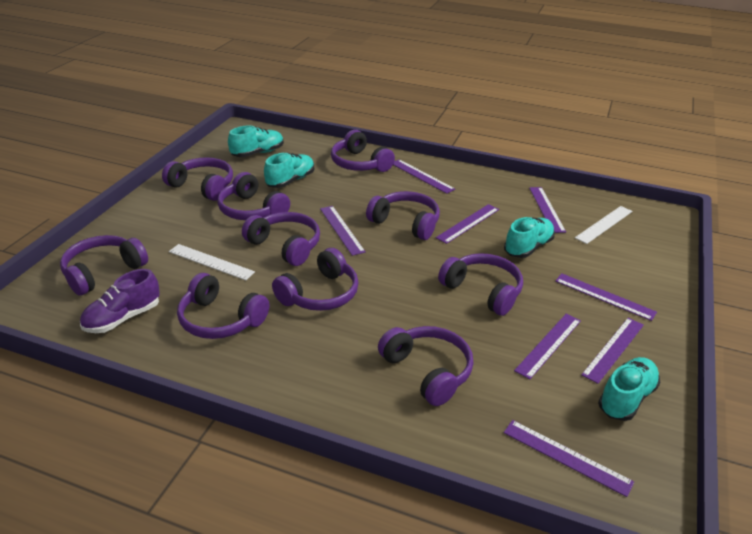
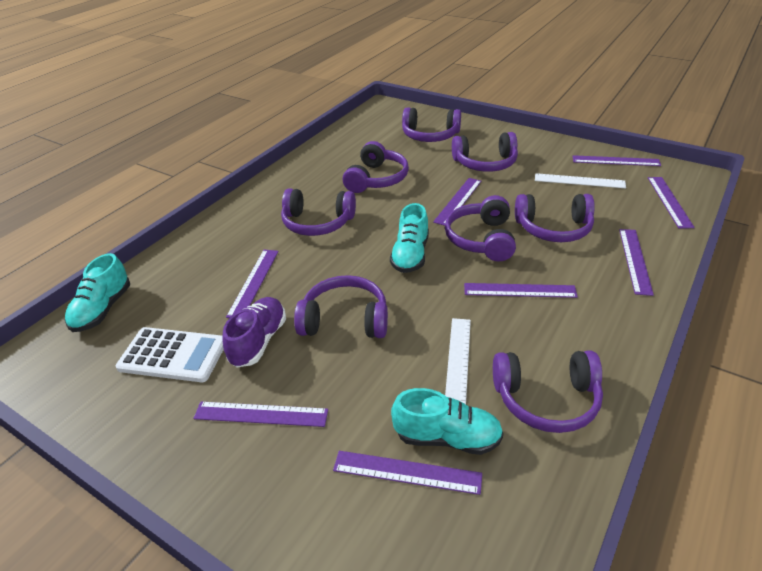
purple headphones: [60,235,148,296] [162,157,233,201] [177,273,269,339] [218,172,290,220] [242,212,320,266] [272,248,359,311] [331,130,395,172] [366,191,440,240] [378,326,473,406] [438,253,523,316] = 10 -> [281,188,356,236] [294,275,388,338] [343,141,409,193] [402,107,461,142] [445,195,516,262] [452,132,518,172] [493,351,603,433] [515,194,595,242] = 8
turquoise shoe: [228,125,284,157] [264,153,314,188] [504,217,555,258] [598,357,660,421] = 4 -> [65,253,130,332] [390,203,429,273] [391,388,503,455] = 3
white calculator: none = 0 -> [116,327,224,382] = 1

